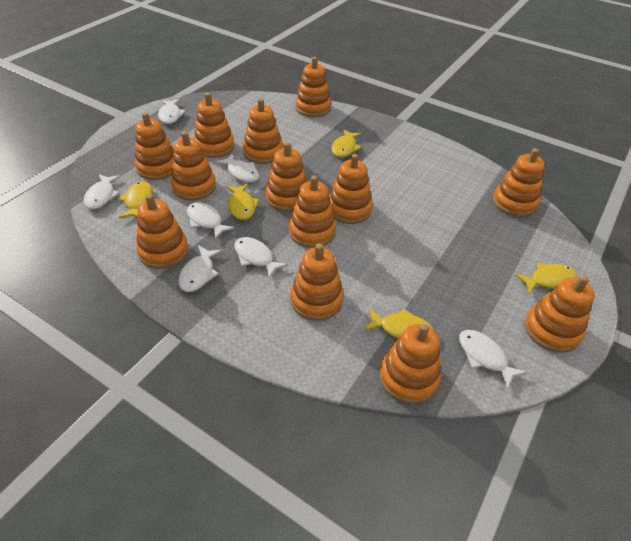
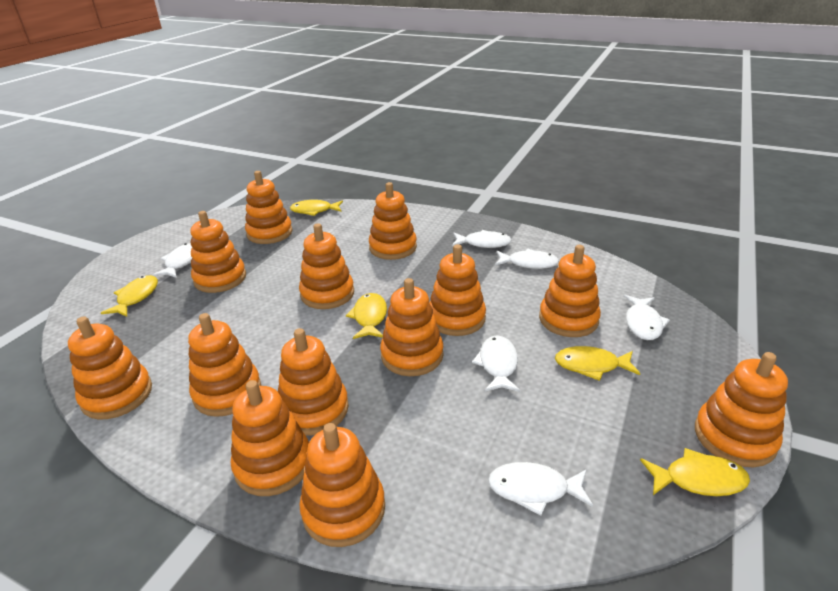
white fish: [84,174,121,210] [158,99,186,124] [178,245,222,292] [187,202,235,240] [216,153,259,183] [234,237,288,278] [459,330,527,389] = 7 -> [152,243,192,278] [452,230,512,248] [472,336,521,392] [488,462,593,516] [495,249,559,269] [624,295,670,340] = 6

